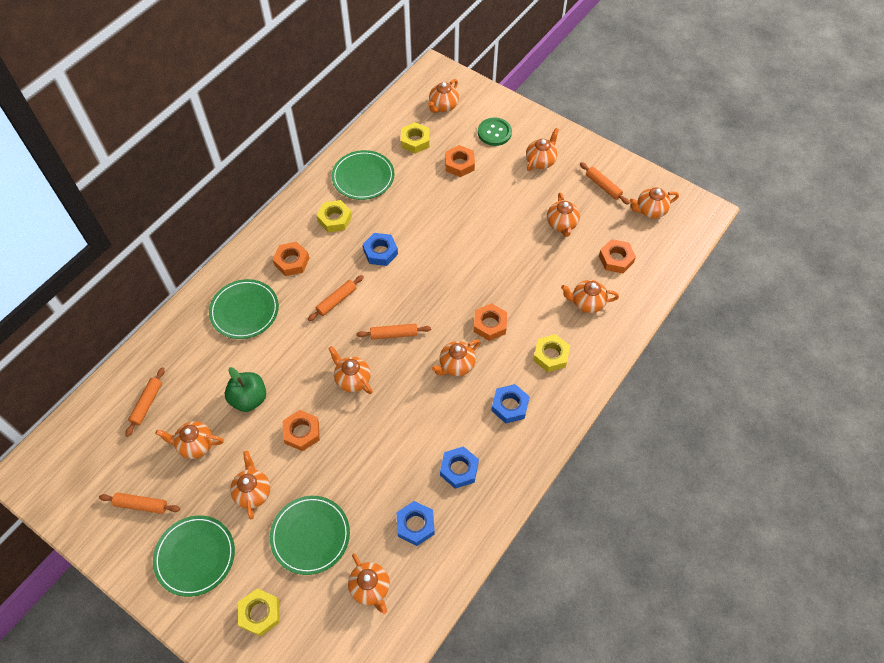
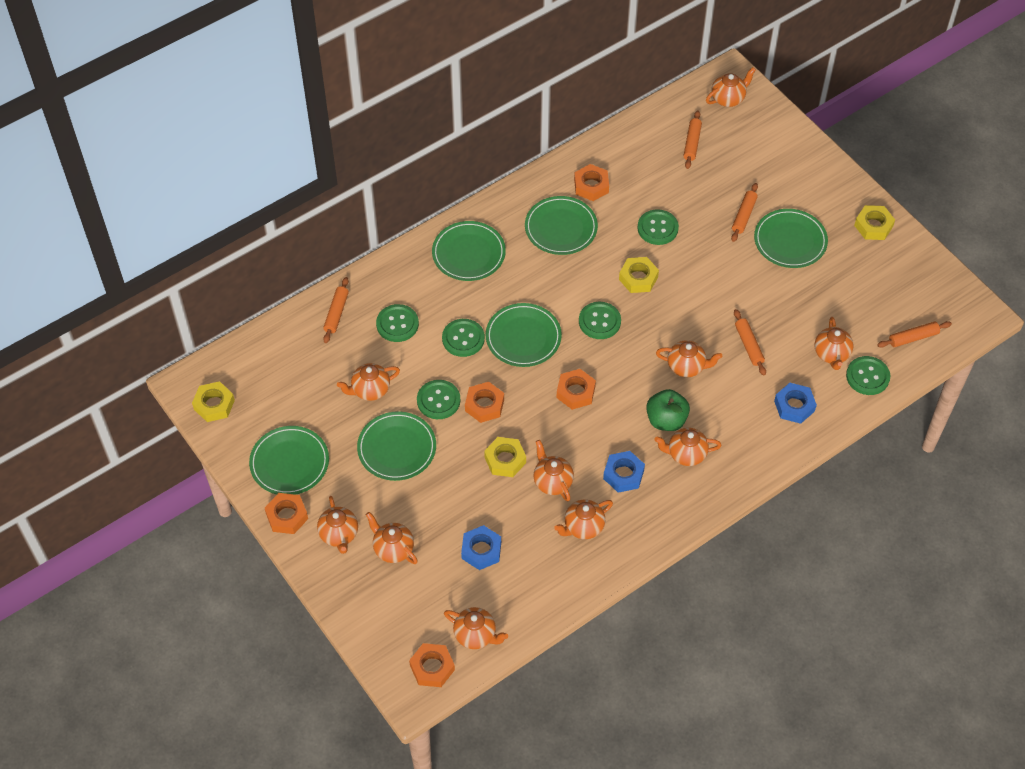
blue nut: [363,233,398,266] [396,501,435,546] [440,446,479,489] [491,384,530,423] = 4 -> [461,525,501,570] [603,451,645,493] [774,383,817,424] = 3
green button: [478,118,512,146] = 1 -> [376,304,419,342] [417,380,460,419] [442,319,485,357] [579,302,621,339] [638,209,679,245] [846,356,890,395] = 6
green plate: [153,515,235,597] [209,279,279,339] [270,496,350,575] [331,150,394,200] = 4 -> [249,426,329,495] [357,411,436,481] [432,221,506,281] [486,303,562,367] [525,196,598,255] [754,209,828,268] = 6

